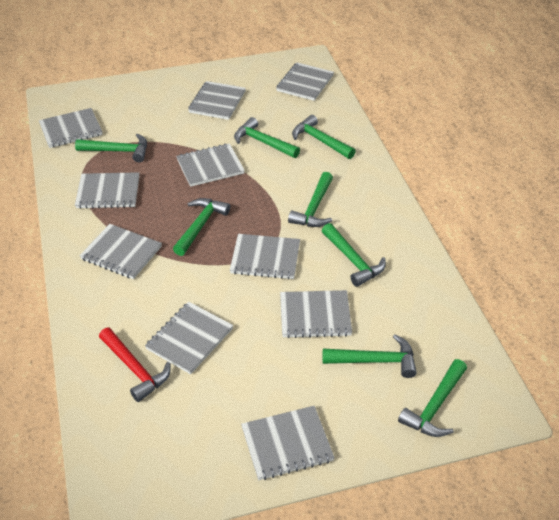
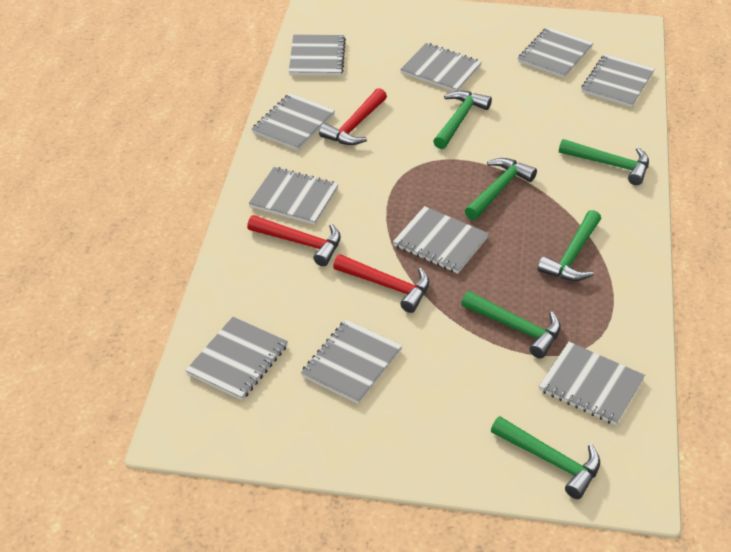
green hammer: [75,133,147,162] [173,198,230,256] [234,117,300,158] [288,172,333,227] [292,115,356,159] [322,223,386,287] [322,334,417,378] [398,359,467,437] = 8 -> [433,91,492,149] [461,291,561,359] [465,158,537,220] [491,416,600,499] [537,210,601,281] [559,139,649,185] = 6
red hammer: [99,328,170,402] = 1 -> [247,215,341,266] [319,88,387,145] [333,254,429,313] = 3

